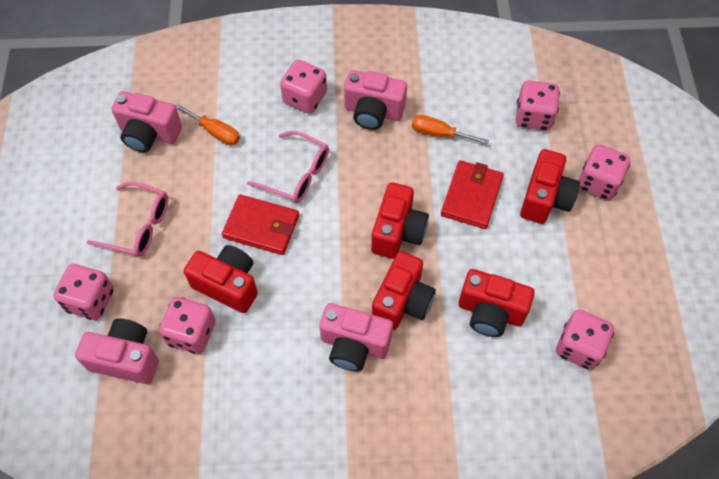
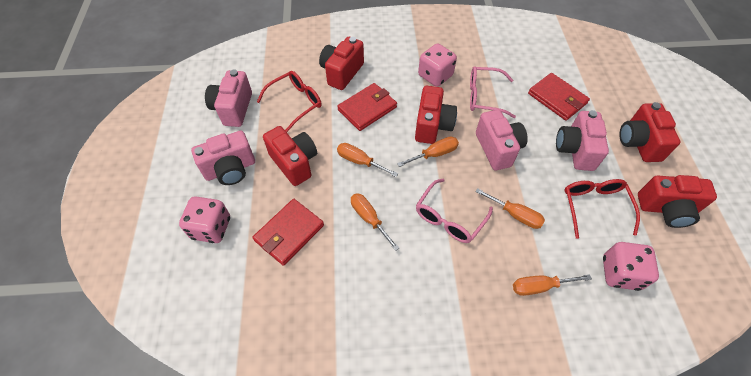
orange screwdriver: [175,104,240,145] [412,115,489,145] = 2 -> [337,143,398,177] [351,193,399,251] [397,136,459,167] [475,188,545,229] [513,274,592,296] = 5
pink dice: [54,264,114,320] [159,297,216,354] [280,60,327,113] [516,80,560,131] [556,310,614,370] [578,144,630,200] = 6 -> [179,196,230,243] [418,44,457,87] [603,242,659,291] = 3
red glasses: none = 0 -> [257,71,322,132] [564,179,640,239] = 2
red wallet: [222,194,299,255] [441,160,504,229] = 2 -> [253,199,324,266] [337,83,397,131] [528,73,590,121] = 3

